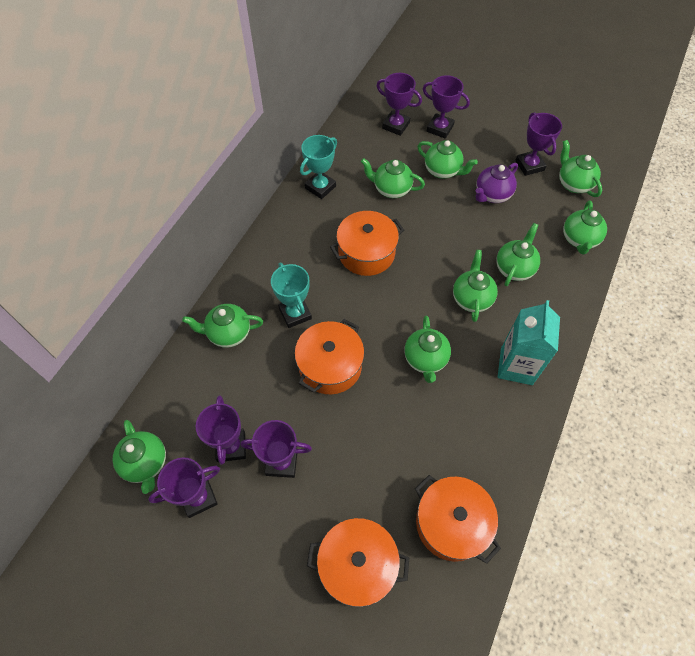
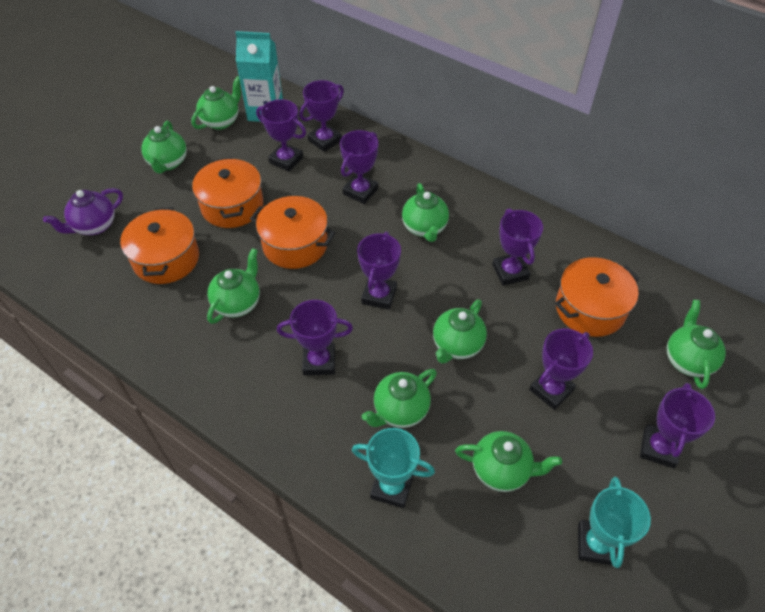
green teapot: [112,420,166,494] [182,304,263,348] [361,158,425,198] [404,316,451,383] [417,140,478,179] [453,250,498,322] [496,223,540,286] [559,140,602,197] [563,200,607,255] = 9 -> [141,121,187,173] [191,76,241,130] [207,248,260,324] [361,369,437,428] [402,183,449,242] [433,299,487,364] [455,431,562,492] [667,300,726,389] = 8
purple trophy: [148,457,220,518] [196,396,246,465] [240,420,312,478] [376,73,422,136] [423,75,470,139] [515,112,562,176] = 6 -> [256,99,306,172] [277,300,353,375] [299,80,344,152] [340,130,378,204] [357,232,401,310] [492,209,543,286] [529,329,593,410] [640,383,715,468] = 8

